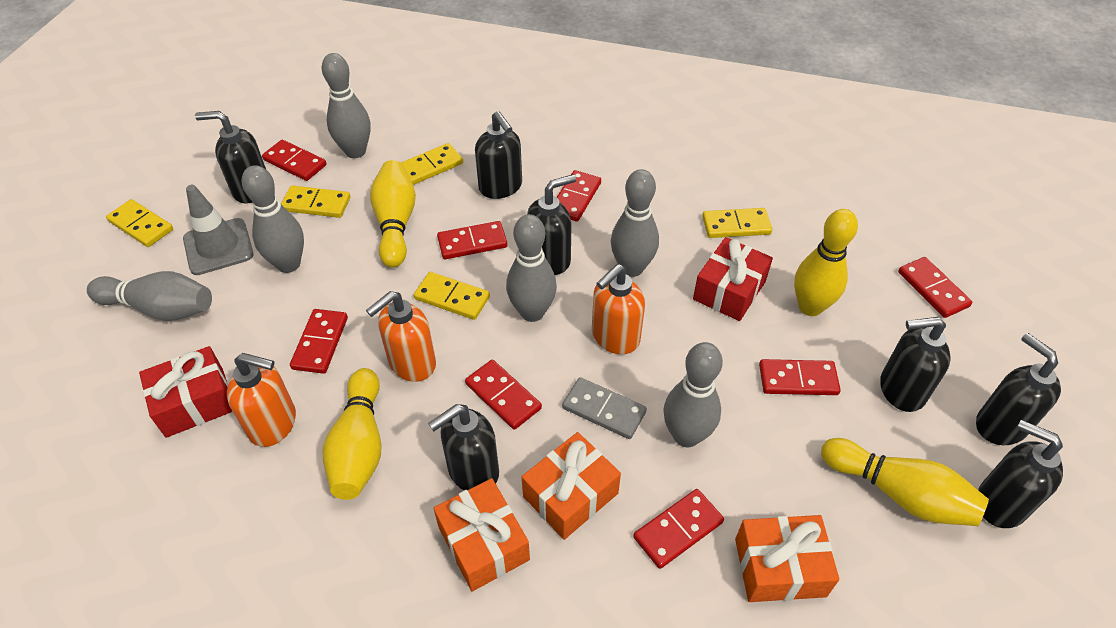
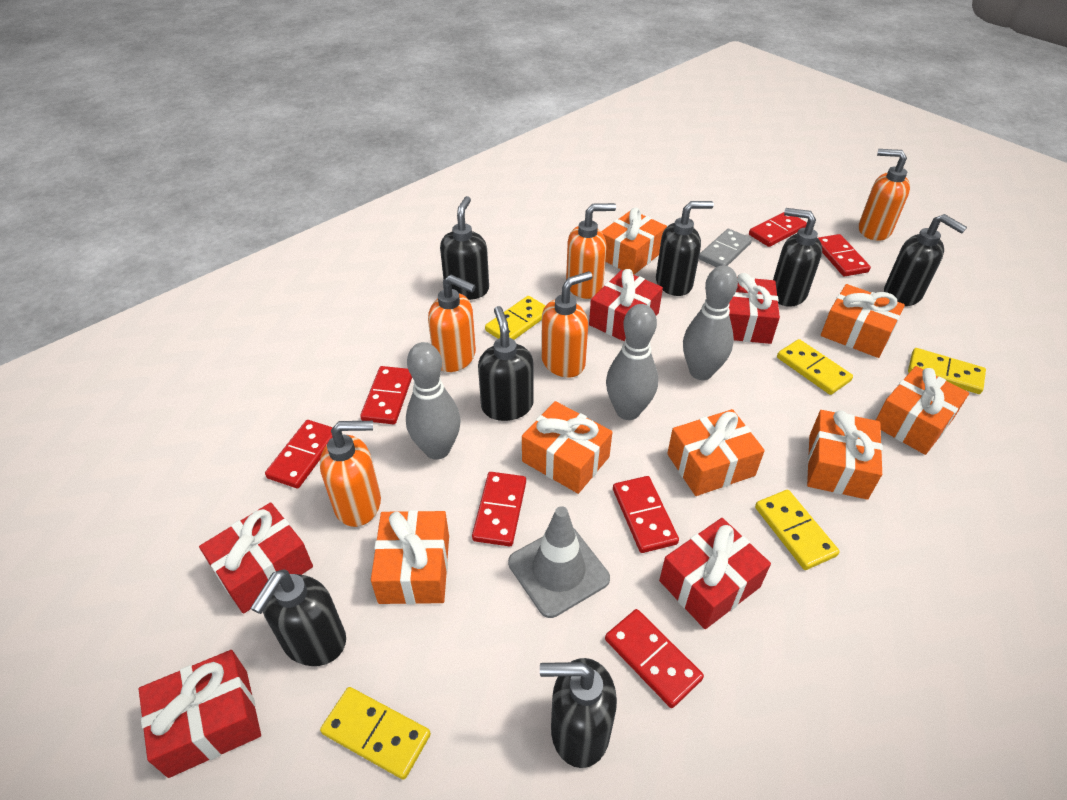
grey bowling pin: [87,271,212,321] [242,165,304,273] [322,53,371,158] [506,214,557,322] [611,169,659,277] [663,342,723,447] = 6 -> [406,342,461,460] [606,304,658,420] [683,265,738,380] = 3
orange gift: [433,478,530,591] [522,432,621,540] [735,515,839,602] = 3 -> [371,510,449,604] [522,401,612,494] [601,208,667,275] [667,409,765,496] [807,410,883,500] [821,284,905,358] [876,366,969,455] = 7
orange soap dispenser: [227,353,296,447] [366,291,436,382] [592,264,645,355] = 3 -> [320,421,381,527] [428,275,476,372] [541,271,593,378] [566,203,616,299] [859,149,910,241] = 5
red domino: [262,140,326,181] [290,309,348,374] [437,221,507,259] [465,360,542,430] [557,170,601,222] [633,489,724,569] [759,359,841,395] [898,257,972,318] = 8 -> [265,420,333,488] [360,366,412,424] [472,472,526,547] [605,609,704,708] [613,476,679,553] [749,212,807,247] [818,234,871,277] = 7
red gift: [139,346,233,438] [693,237,773,321] = 2 -> [139,650,261,778] [199,502,313,614] [589,269,663,342] [659,518,771,629] [729,273,780,344] = 5
yellow bowling pin: [323,368,382,500] [370,160,416,268] [794,209,858,316] [821,438,989,526] = 4 -> none = 0

